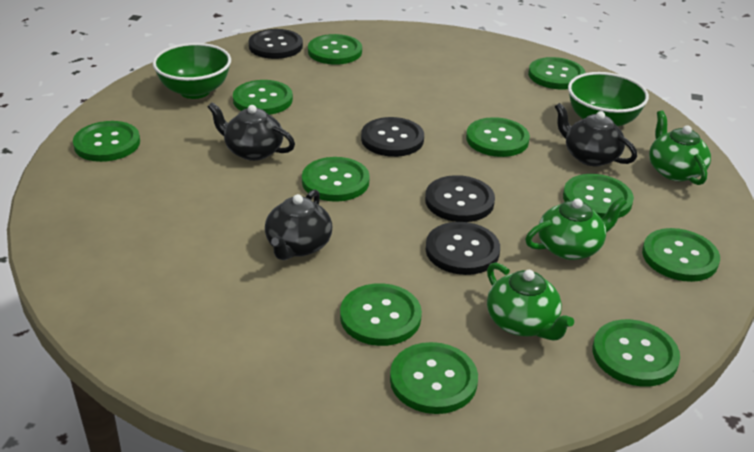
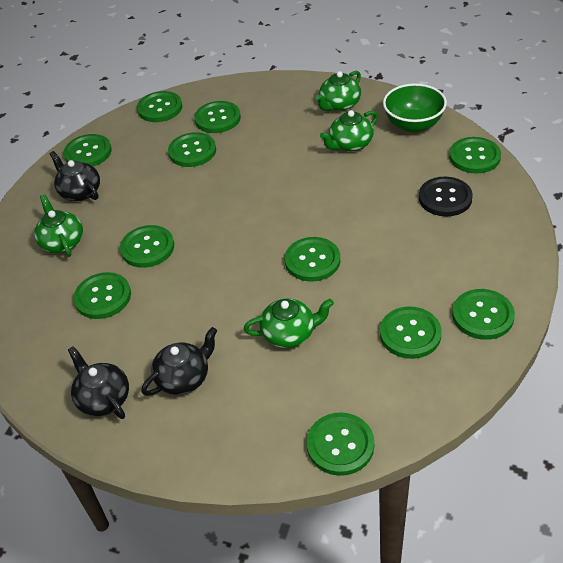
black button: [248,29,303,59] [361,117,424,157] [425,175,495,222] [426,222,500,275] = 4 -> [419,177,473,217] = 1
green bowl: [153,43,231,99] [568,72,649,126] = 2 -> [383,83,447,133] = 1
green teapot: [487,262,574,341] [525,197,627,260] [649,110,711,185] = 3 -> [34,194,83,257] [244,298,334,348] [315,71,361,111] [320,110,378,151] = 4

